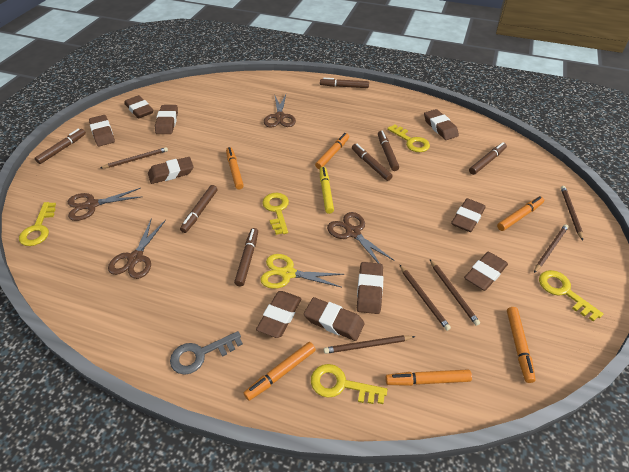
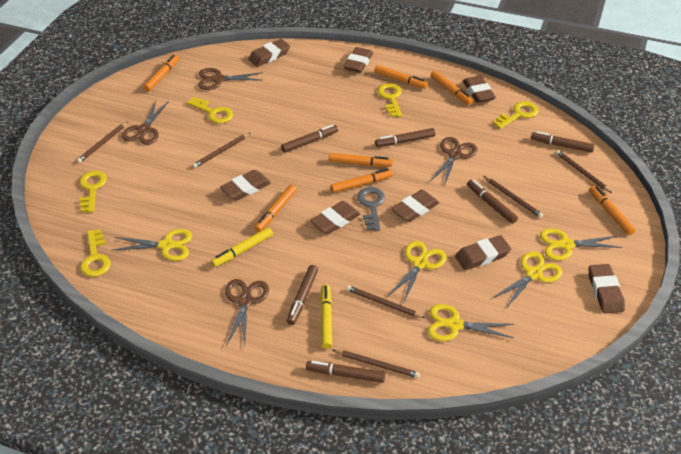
brown eraser: [89,115,115,147] [124,95,153,119] [148,157,194,184] [155,105,178,134] [256,291,302,338] [304,297,365,341] [357,262,383,314] [424,109,459,140] [451,198,486,232] [464,252,508,291] = 10 -> [220,170,271,201] [248,39,290,67] [310,201,360,234] [344,47,373,73] [391,190,439,222] [455,235,511,270] [463,76,496,103] [589,264,625,313] = 8
brown marker: [35,128,86,164] [180,185,218,233] [234,228,258,286] [320,78,369,88] [352,144,393,181] [378,131,399,171] [469,142,507,175] = 7 -> [281,124,338,152] [287,265,318,325] [306,361,385,383] [375,128,435,147] [467,180,518,224] [531,131,595,153] = 6
orange marker: [226,147,244,190] [244,342,316,401] [315,133,349,169] [385,369,472,386] [497,196,544,231] [507,307,536,383] = 6 -> [143,55,179,92] [255,185,297,232] [329,153,393,167] [330,169,393,193] [374,65,428,89] [431,71,473,105] [589,186,635,235] = 7
yellow marker: [320,167,334,214] = 1 -> [211,227,273,267] [320,284,332,349] = 2
yellow scissors: [260,254,344,289] = 1 -> [111,229,192,261] [388,241,447,304] [428,304,514,341] [493,251,562,308] [540,229,622,261] = 5

